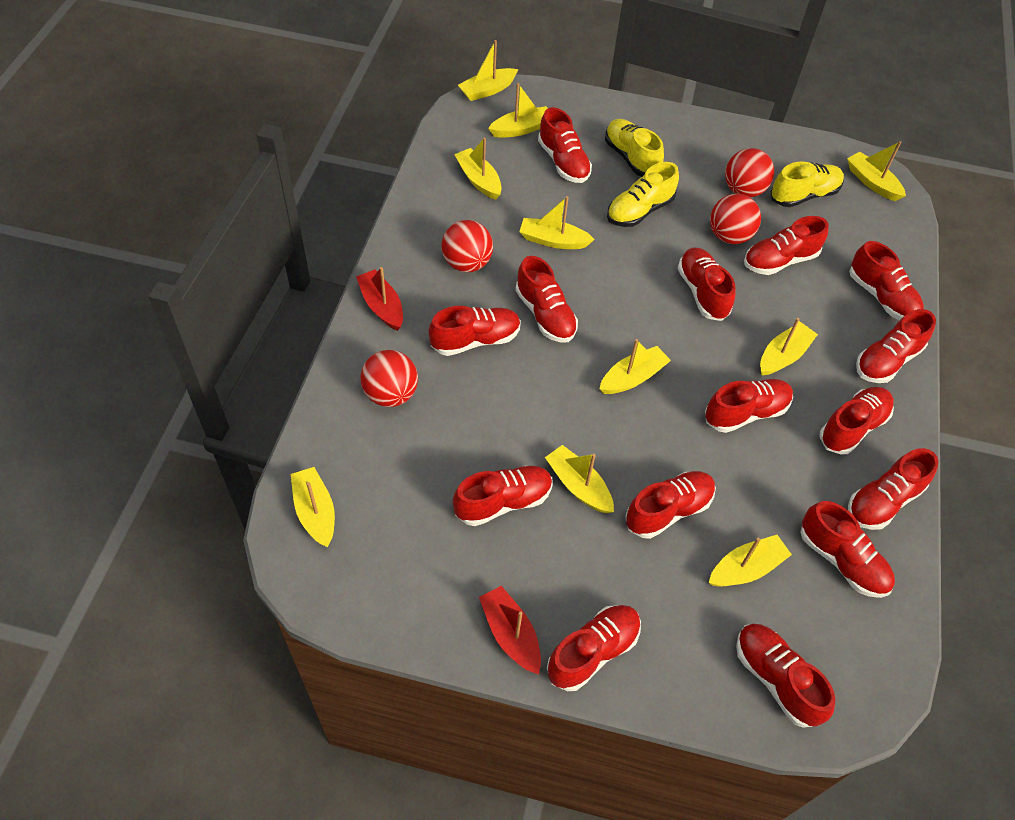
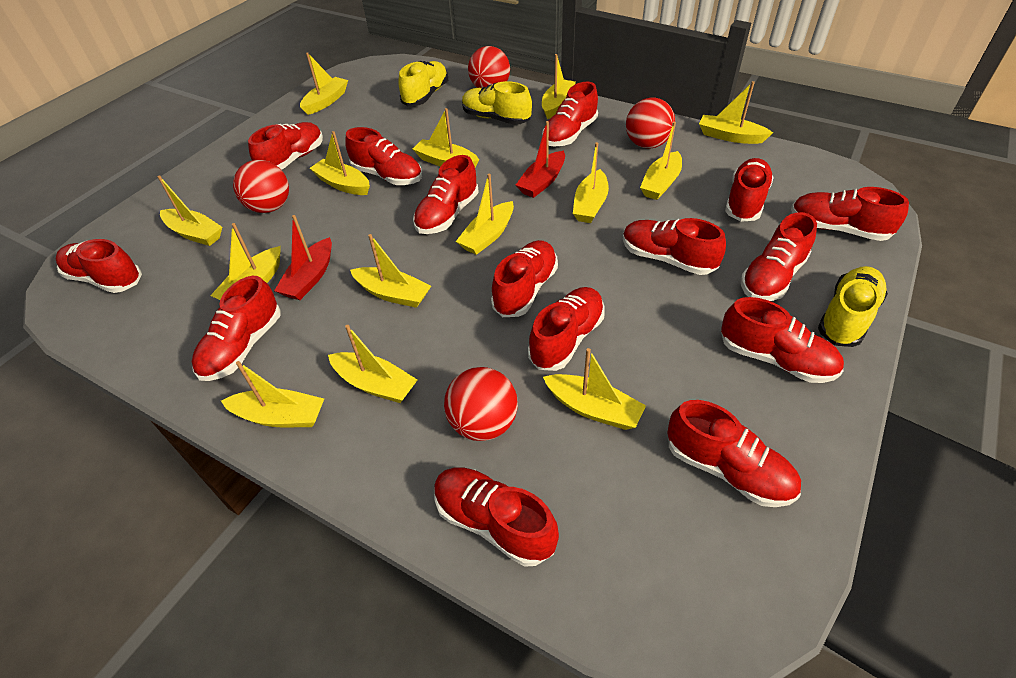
yellow boat: [291,467,335,547] [454,138,502,200] [458,40,519,101] [488,83,548,138] [519,196,595,249] [545,445,614,513] [599,339,671,394] [709,535,792,587] [760,318,818,375] [847,141,906,201] = 10 -> [157,175,222,246] [210,223,281,300] [221,361,324,427] [300,52,348,115] [309,131,370,195] [328,325,417,403] [350,234,431,308] [413,108,479,167] [456,174,514,255] [542,54,576,119] [543,348,646,430] [573,142,609,223] [640,122,682,200] [699,81,773,144] = 14

